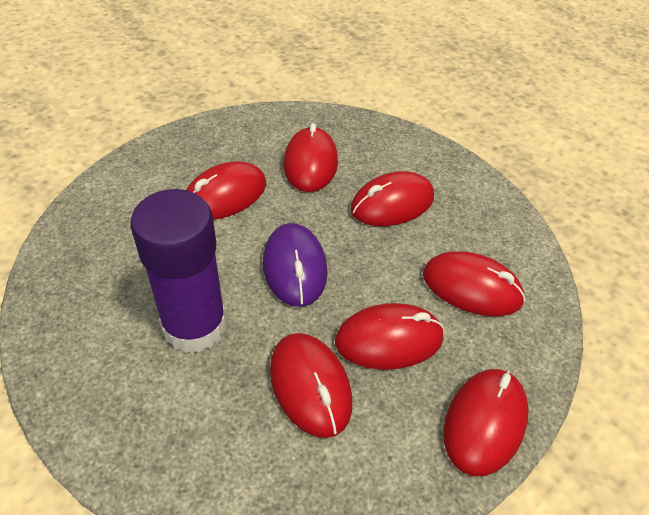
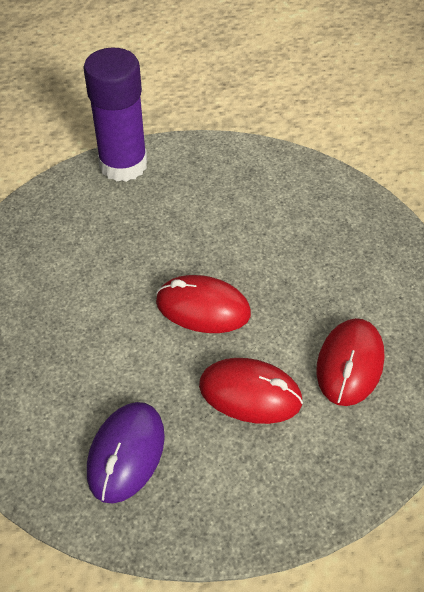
red mouse: [186,161,266,220] [270,333,352,438] [283,123,338,192] [335,303,444,370] [351,171,434,226] [423,251,526,316] [443,369,529,476] = 7 -> [156,275,251,333] [199,358,303,424] [317,318,385,406] = 3

